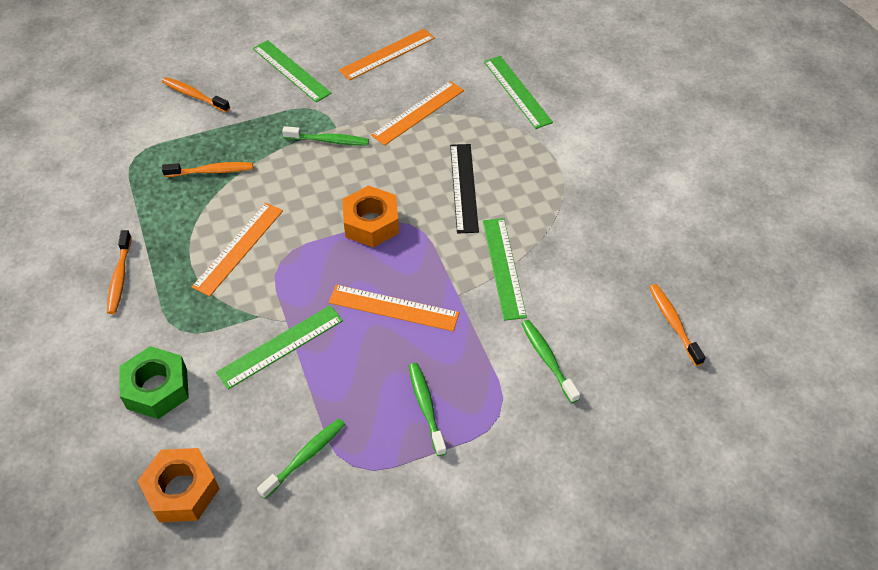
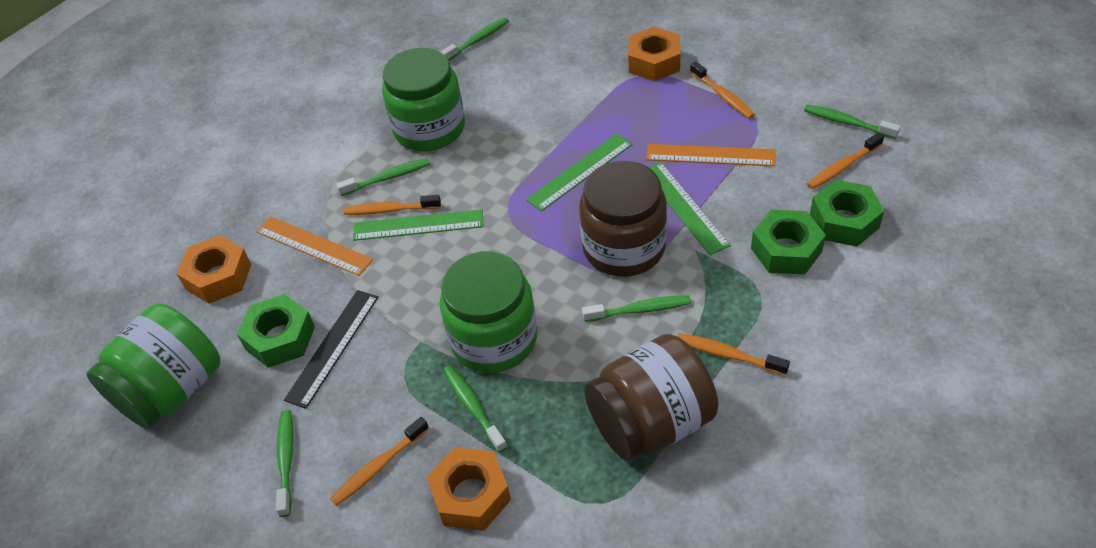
brown jar: none = 0 -> [579,161,667,277] [584,334,718,461] = 2
green jar: none = 0 -> [86,303,220,429] [382,48,465,151] [440,251,537,373] = 3
green nut: [120,346,189,419] = 1 -> [237,294,315,368] [751,210,826,275] [810,180,884,247] = 3
green ruler: [216,305,343,389] [253,40,331,102] [483,218,527,321] [484,56,553,129] = 4 -> [353,209,483,241] [526,134,633,212] [649,162,731,255] = 3
green toothbrush: [257,418,345,499] [282,126,369,146] [409,363,447,456] [521,320,580,403] = 4 -> [276,410,294,517] [336,158,430,196] [441,17,509,61] [443,365,507,453] [582,295,691,322] [804,105,901,139] = 6
orange nut: [138,448,220,523] [342,185,399,247] = 2 -> [177,235,251,304] [427,447,511,531] [628,27,681,82] = 3
orange ruler: [192,203,283,296] [329,285,459,331] [339,29,435,81] [371,81,464,146] = 4 -> [256,216,373,276] [646,144,775,166] = 2
orange toothbrush: [107,230,132,314] [162,77,230,112] [162,162,253,177] [649,284,706,366] = 4 -> [330,417,429,506] [344,195,441,215] [678,333,790,376] [690,61,755,119] [807,132,884,189] = 5

